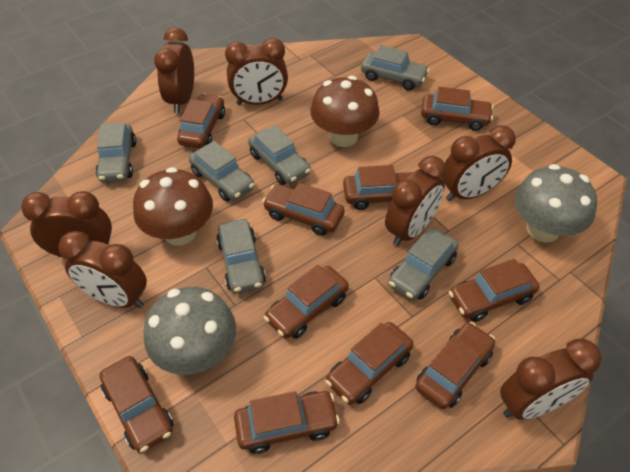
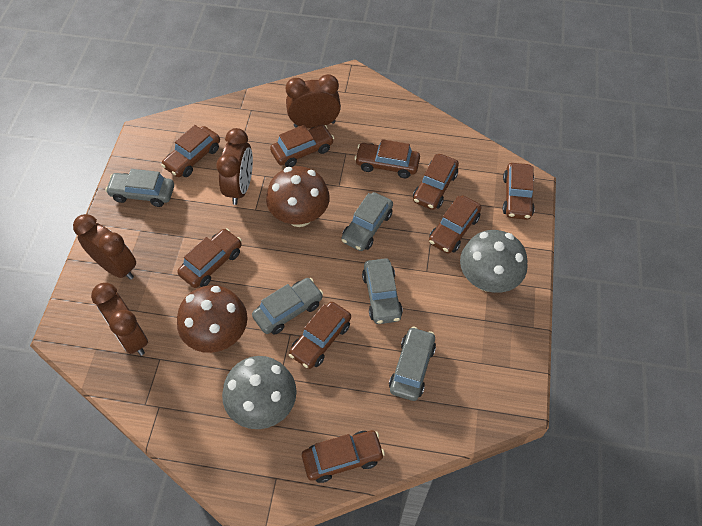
brown car: [100,356,174,453] [177,94,225,149] [234,391,340,454] [262,183,345,236] [264,265,349,339] [325,322,413,405] [343,165,414,210] [416,322,495,409] [421,87,494,131] [449,259,539,322] = 10 -> [161,125,220,177] [177,228,242,288] [270,124,334,167] [289,302,351,369] [302,430,385,483] [355,139,420,178] [413,154,459,210] [429,195,482,254] [502,163,535,220] = 9
brown clock: [21,191,112,257] [58,231,147,308] [154,27,194,113] [225,38,288,105] [385,156,447,246] [442,125,516,201] [500,339,602,420] = 7 -> [73,214,136,280] [91,283,148,356] [216,128,253,205] [286,74,341,128] = 4
grey car: [95,123,136,182] [189,141,255,202] [216,219,266,293] [248,125,311,185] [361,45,430,91] [389,228,459,300] = 6 -> [105,169,174,207] [252,278,323,335] [342,192,393,251] [362,258,403,324] [389,327,436,401] = 5

